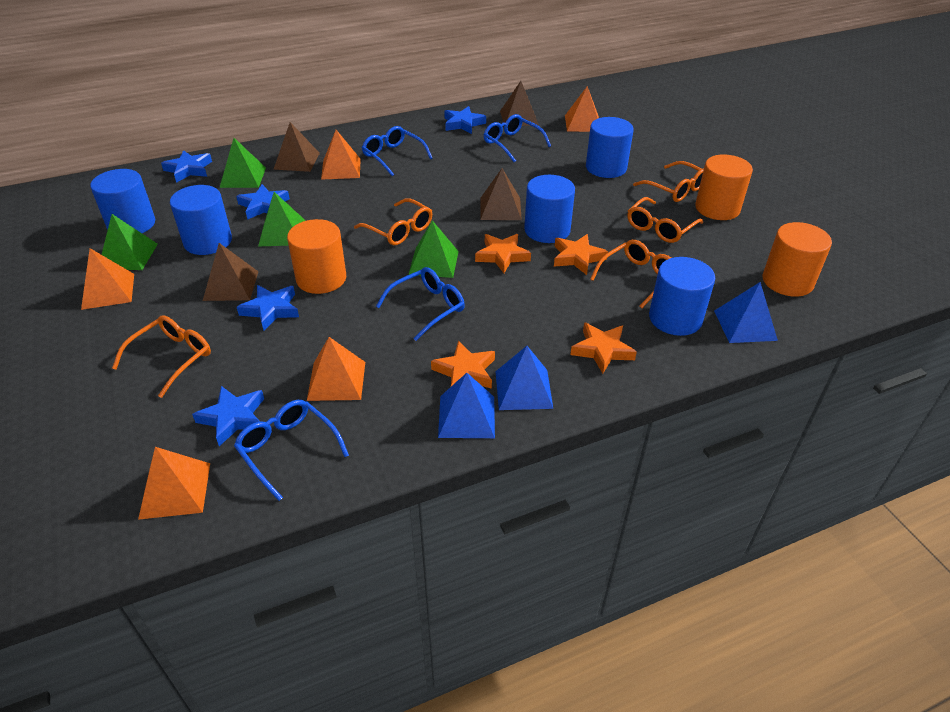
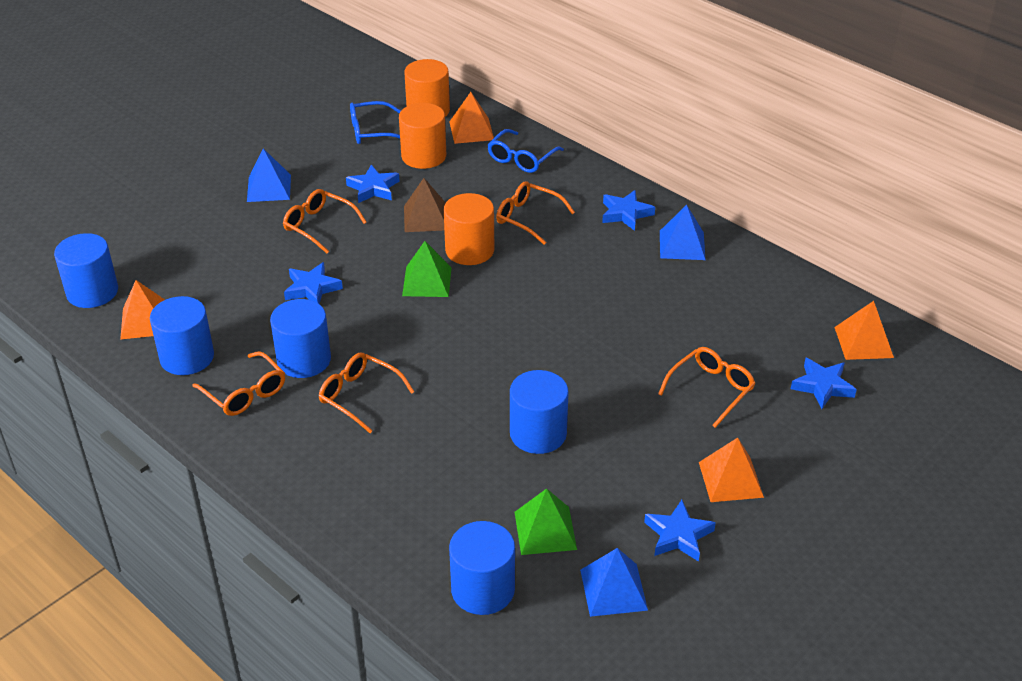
blue glasses: [234,400,349,501] [362,126,433,176] [376,267,465,341] [483,114,551,162] = 4 -> [350,101,401,144] [488,129,564,173] = 2
brown pyramid: [203,243,259,301] [273,122,320,172] [480,168,522,220] [500,81,539,126] = 4 -> [404,178,446,232] = 1
green pyramid: [102,214,158,270] [220,138,266,188] [258,192,306,247] [408,220,459,278] = 4 -> [402,241,451,297] [515,488,577,555] = 2
orange pyramid: [81,248,134,310] [138,447,210,520] [307,337,365,401] [321,130,361,180] [565,86,599,132] = 5 -> [120,280,165,340] [449,92,494,144] [699,438,764,502] [834,301,894,360] = 4
orange star: [431,340,495,389] [475,234,531,273] [554,234,608,275] [570,323,637,374] = 4 -> none = 0

